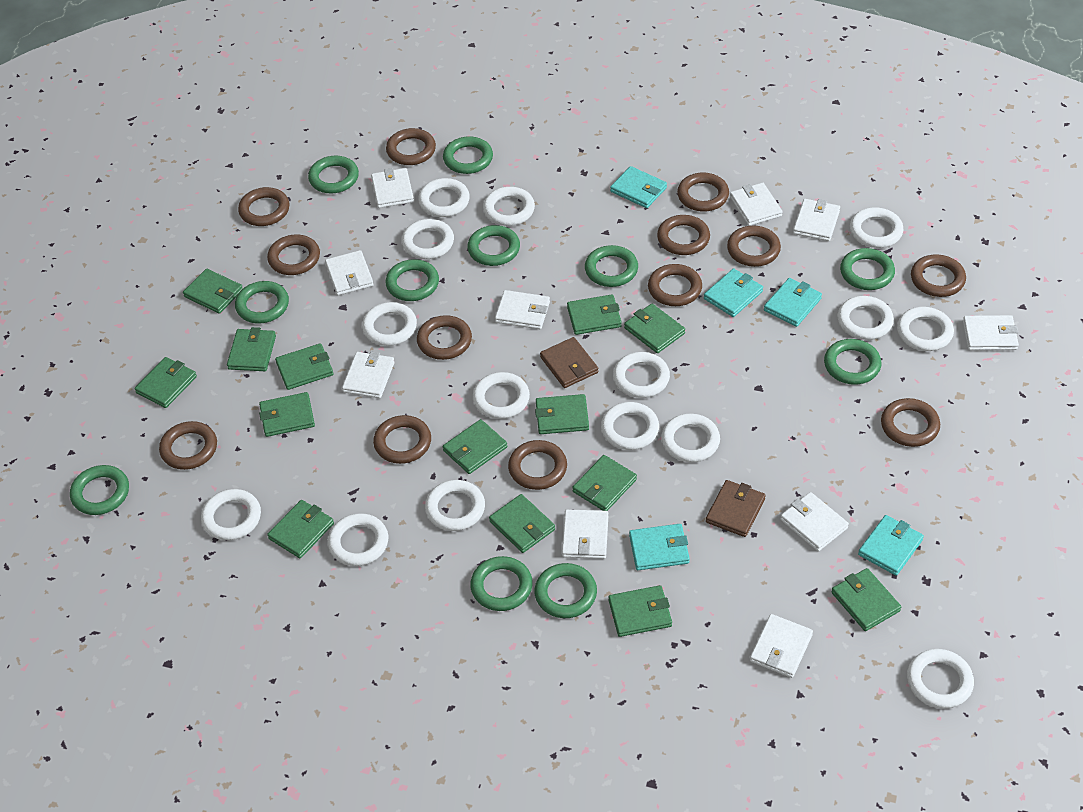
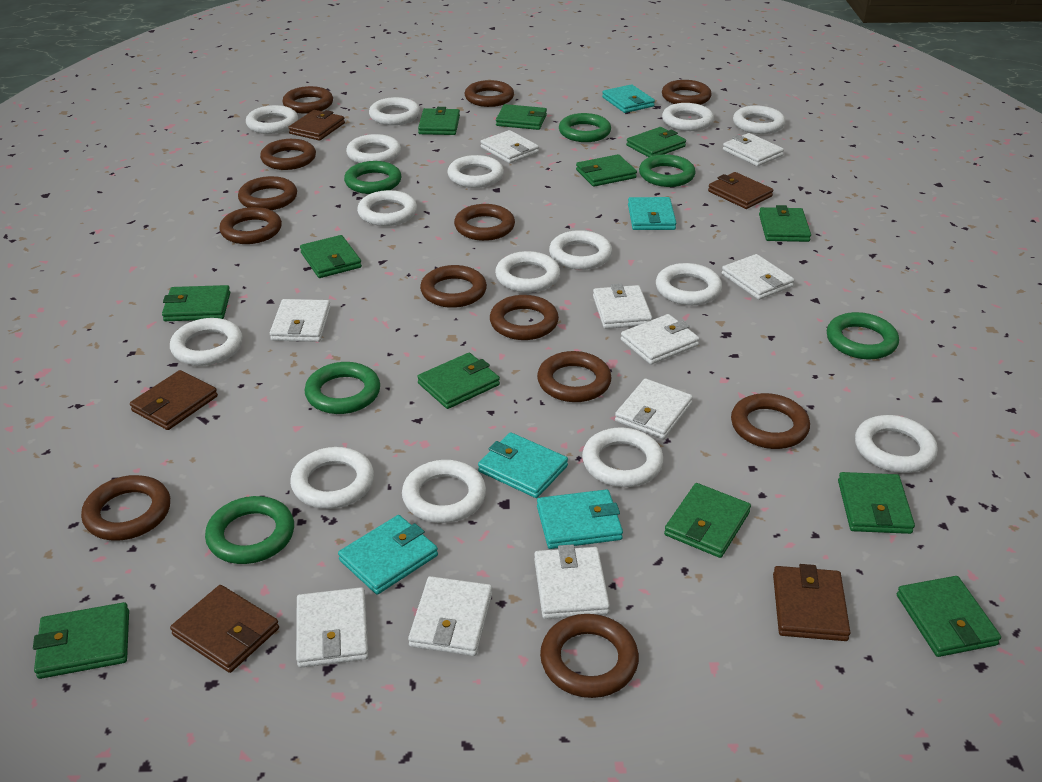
brown wallet: [540,337,598,388] [706,480,766,537] = 2 -> [130,370,218,430] [170,585,279,673] [288,110,345,141] [708,172,773,209] [773,564,851,641] = 5
green ring: [70,465,129,515] [235,281,289,323] [308,156,359,194] [385,259,439,301] [443,136,493,174] [467,225,520,266] [470,556,533,611] [534,563,597,618] [585,245,638,287] [824,339,881,385] [840,248,895,290] = 11 -> [205,496,294,564] [304,362,380,414] [344,161,401,194] [559,113,611,142] [639,154,696,187] [827,312,899,359] = 6
green wallet: [134,357,197,408] [183,269,243,314] [227,327,276,371] [259,392,315,437] [267,500,334,558] [275,343,333,390] [443,419,507,474] [489,494,555,553] [535,394,589,434] [567,294,622,335] [572,455,637,511] [608,585,672,637] [624,303,685,353] [831,568,901,631] = 14 -> [33,602,129,679] [162,285,230,321] [300,235,362,278] [417,353,500,409] [418,107,460,135] [496,104,547,130] [576,154,637,187] [626,127,686,157] [664,483,751,558] [759,205,811,242] [838,472,915,534] [897,576,1001,657] = 12

